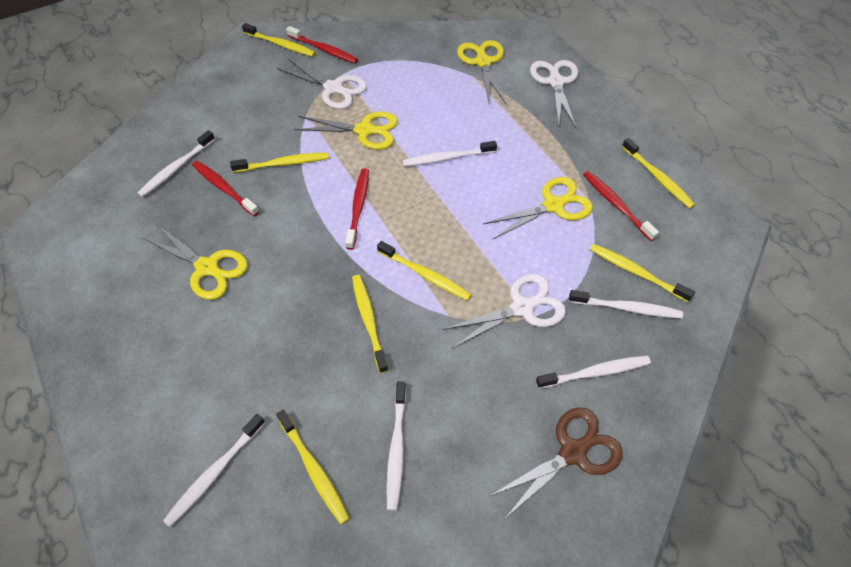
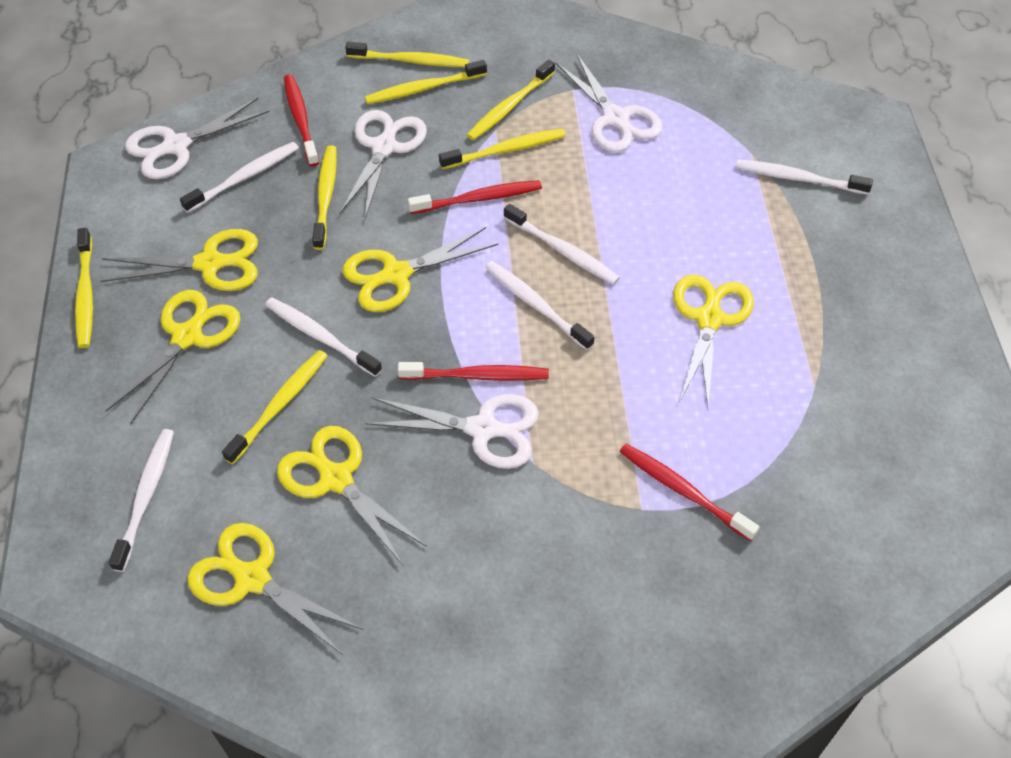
brown scissors: [490,407,623,517] = 1 -> none = 0
white scissors: [277,58,367,109] [442,274,566,348] [530,60,578,127] = 3 -> [125,98,270,179] [339,110,427,219] [365,394,539,469] [556,54,663,152] = 4
yellow scissors: [143,224,248,300] [294,111,398,150] [457,40,506,104] [483,177,593,239] = 4 -> [101,229,258,291] [106,290,240,425] [187,523,363,655] [277,426,427,565] [342,227,498,312] [673,274,754,408] = 6

